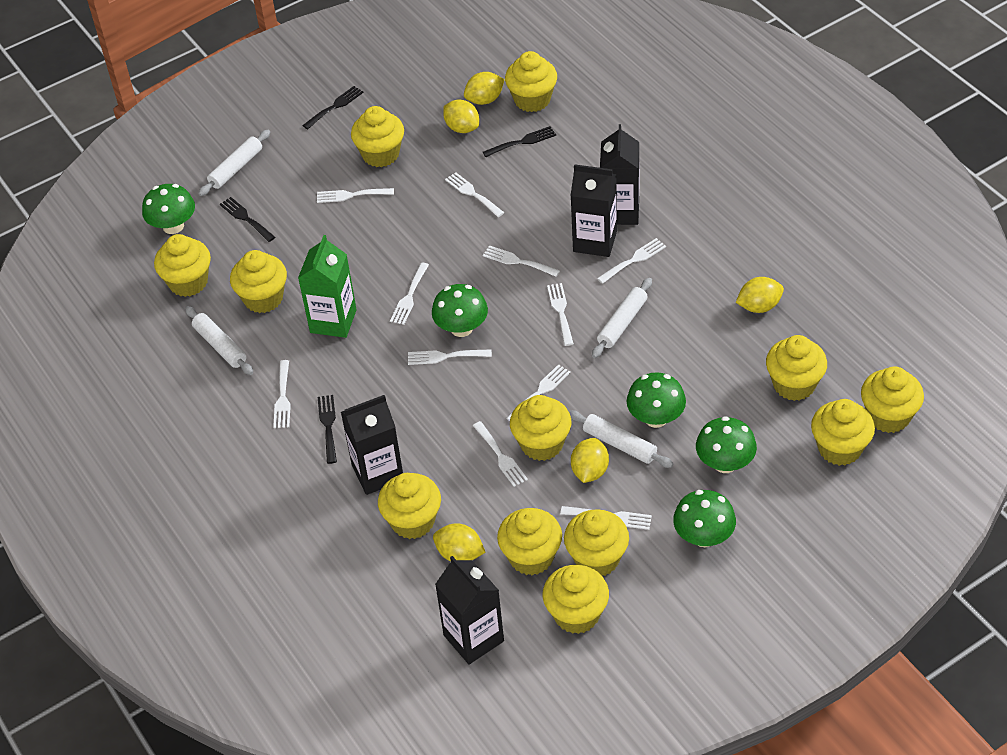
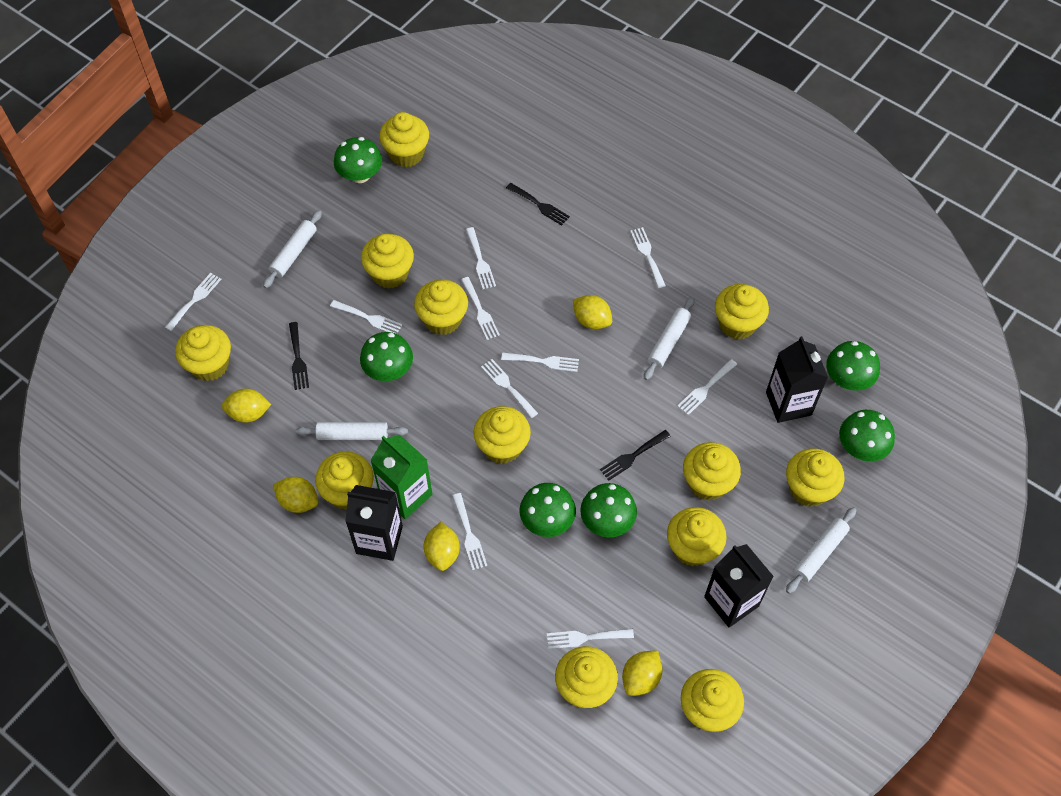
black carton: [341,395,403,495] [435,556,504,665] [570,164,617,257] [600,124,639,225] = 4 -> [345,485,403,561] [704,544,774,627] [766,336,828,423] = 3
black fork: [220,197,275,242] [302,86,364,129] [318,395,337,464] [483,126,556,157] = 4 -> [289,322,309,390] [506,183,570,226] [600,430,671,481] = 3
green mushroom: [142,184,195,234] [432,284,488,337] [627,372,686,428] [673,490,736,547] [696,416,757,473] = 5 -> [334,137,382,183] [360,332,413,381] [520,483,576,537] [580,483,637,538] [826,341,880,391] [839,410,895,461] = 6
white fork: [273,360,291,428] [317,188,394,203] [390,262,429,325] [408,349,492,365] [445,172,504,217] [473,421,528,487] [483,245,560,277] [506,364,571,421] [547,283,574,346] [560,506,652,530] [597,238,666,284] = 11 -> [165,273,221,331] [330,300,402,334] [452,493,487,570] [461,277,500,340] [466,227,496,289] [481,359,538,418] [501,352,579,372] [547,629,634,649] [630,227,666,288] [677,359,737,415] = 10

